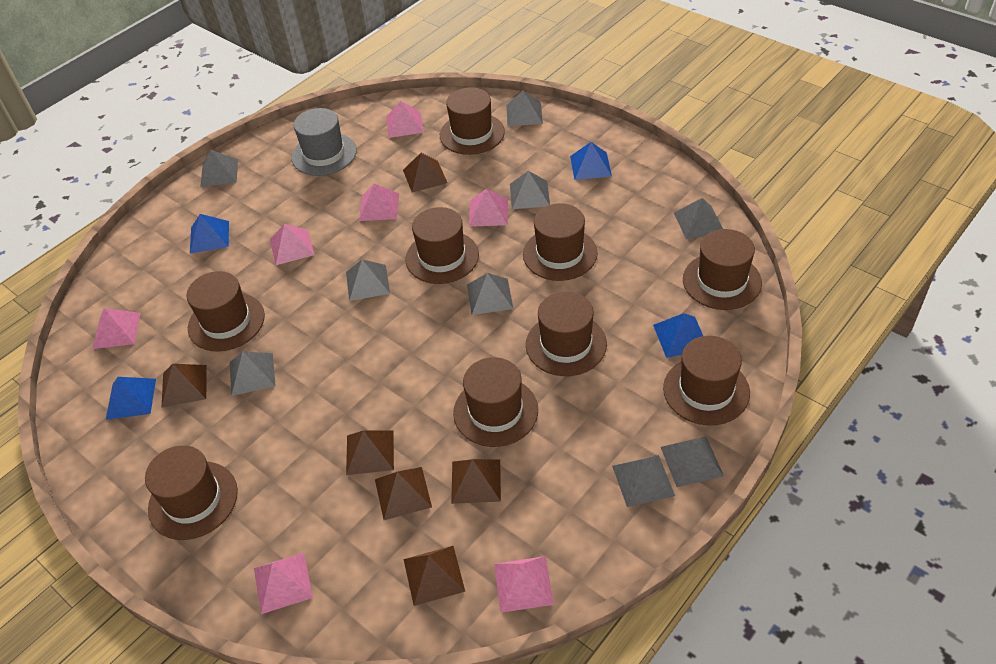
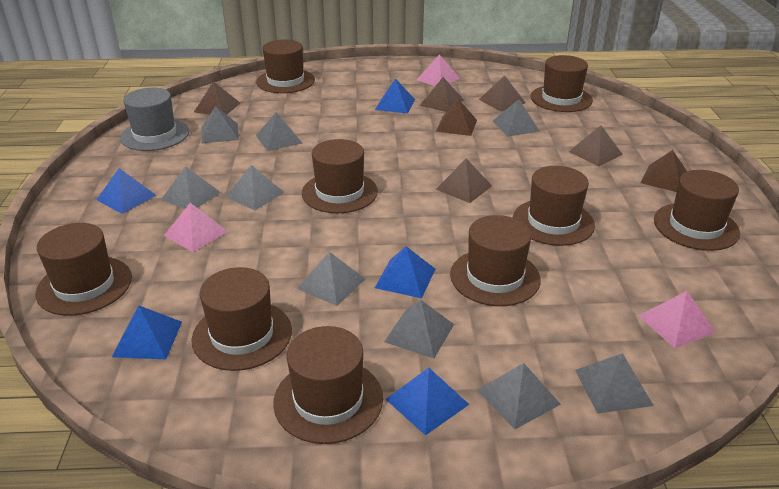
blue pyramid: [106,377,156,420] [190,214,229,253] [570,142,612,180] [653,313,703,358] = 4 -> [96,168,157,214] [112,306,182,359] [375,79,415,114] [375,246,435,298] [386,368,469,436] = 5
brown pyramid: [161,364,207,408] [346,430,394,475] [375,467,432,520] [403,153,448,192] [403,546,465,606] [451,459,501,504] = 6 -> [194,81,240,115] [420,77,464,112] [436,99,477,136] [436,159,492,203] [479,76,525,111] [569,125,623,166] [640,150,687,192] = 7
pink pyramid: [93,308,141,349] [254,553,313,614] [270,224,314,265] [359,183,399,221] [386,101,424,138] [469,189,508,227] [494,556,554,613] = 7 -> [164,203,228,252] [417,55,460,86] [638,291,716,349] = 3

